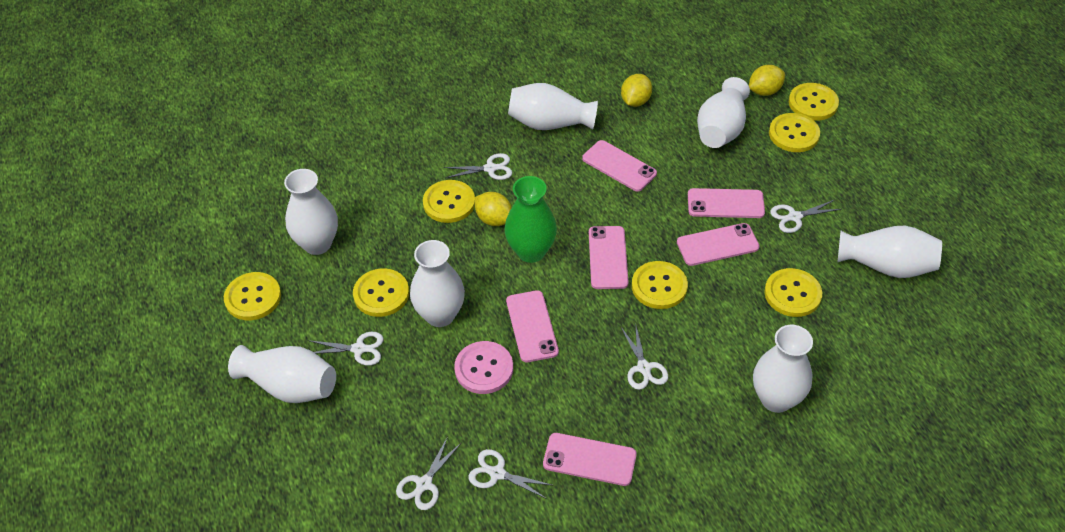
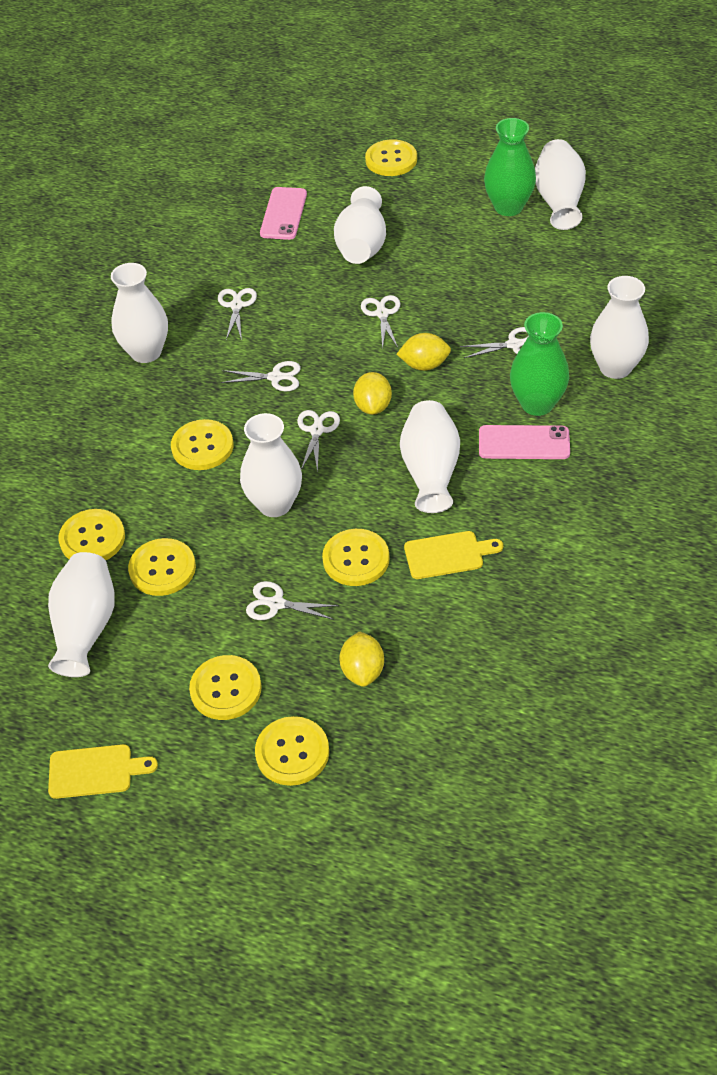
green vase: [505,176,557,263] = 1 -> [484,118,536,216] [510,312,569,416] = 2
pink button: [454,341,513,394] = 1 -> none = 0
pink phone: [506,290,559,362] [543,433,637,486] [582,140,657,192] [589,226,628,289] [677,223,759,266] [688,188,765,218] = 6 -> [260,187,307,240] [479,425,570,459] = 2
yellow cutting board: none = 0 -> [48,744,158,799] [404,531,503,579] = 2

